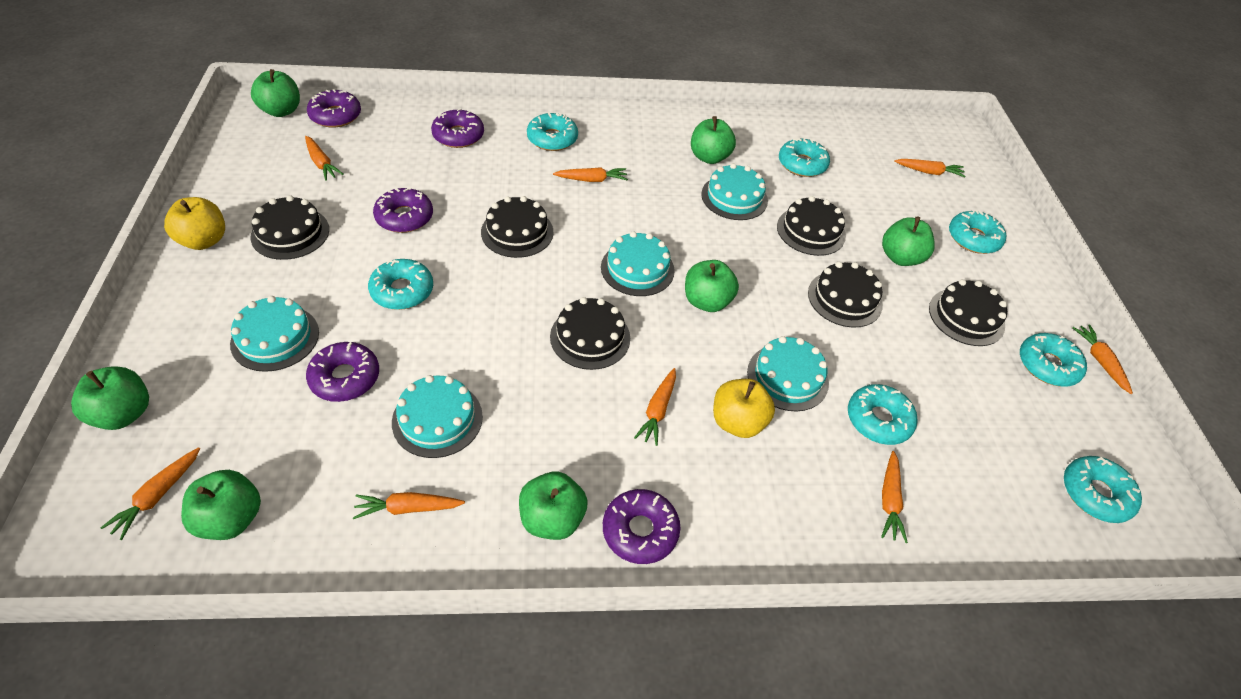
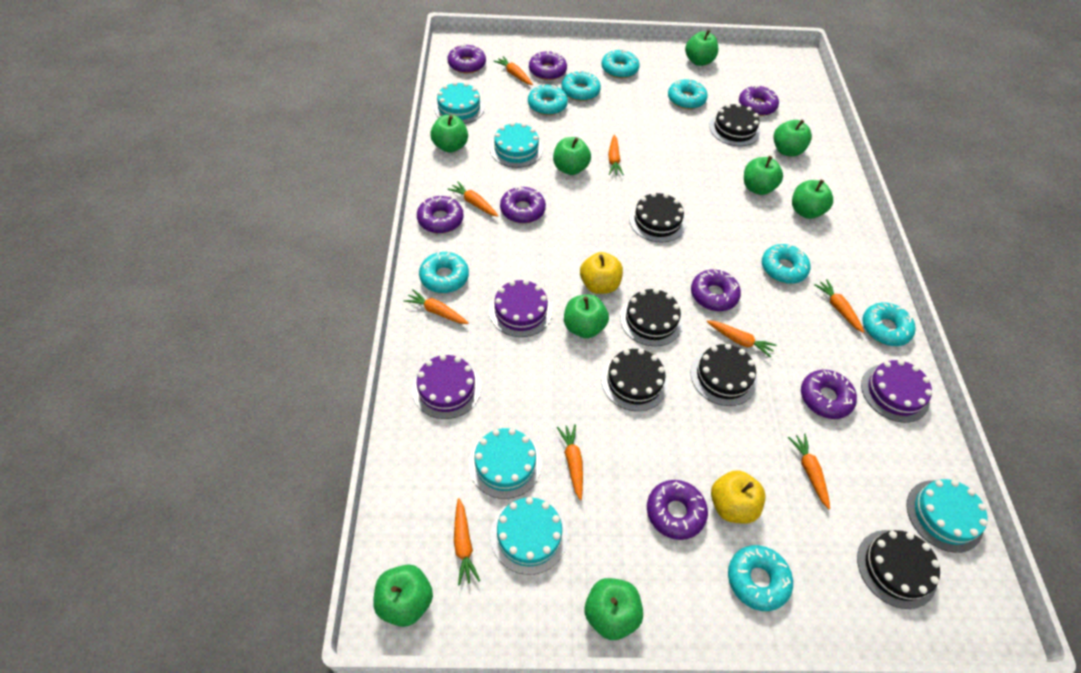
green apple: [71,366,149,430] [181,470,261,540] [251,69,300,117] [519,472,588,540] [685,260,739,312] [691,116,736,164] [882,217,935,266] = 7 -> [373,564,433,627] [430,115,468,153] [553,137,591,175] [564,295,609,338] [585,578,643,640] [685,30,718,66] [744,156,783,195] [773,120,812,157] [792,180,833,219] = 9
orange carrot: [100,447,200,540] [305,136,344,181] [353,492,465,519] [553,167,628,182] [634,368,676,446] [881,451,908,543] [894,159,966,177] [1072,325,1133,394] = 8 -> [404,289,468,324] [447,181,498,217] [454,498,480,585] [494,56,533,85] [557,424,583,500] [608,135,624,175] [707,320,776,358] [788,434,830,509] [814,279,864,333] = 9
purple cake: none = 0 -> [412,354,481,419] [489,280,552,337] [861,360,932,423] = 3
purple donut: [306,342,379,402] [307,89,361,127] [373,187,433,233] [431,108,484,148] [603,489,680,564] = 5 -> [417,196,464,233] [447,45,486,73] [500,186,546,223] [529,50,567,80] [647,480,708,540] [691,269,741,311] [739,85,779,116] [801,370,857,419] = 8
turquoise donut: [368,259,433,310] [527,112,578,151] [779,138,830,177] [848,384,918,445] [949,210,1006,254] [1020,333,1087,387] [1064,456,1142,523] = 7 -> [419,252,469,293] [528,84,568,115] [561,71,601,101] [601,49,640,78] [668,79,708,109] [728,545,793,611] [762,244,810,284] [862,302,916,346] = 8

